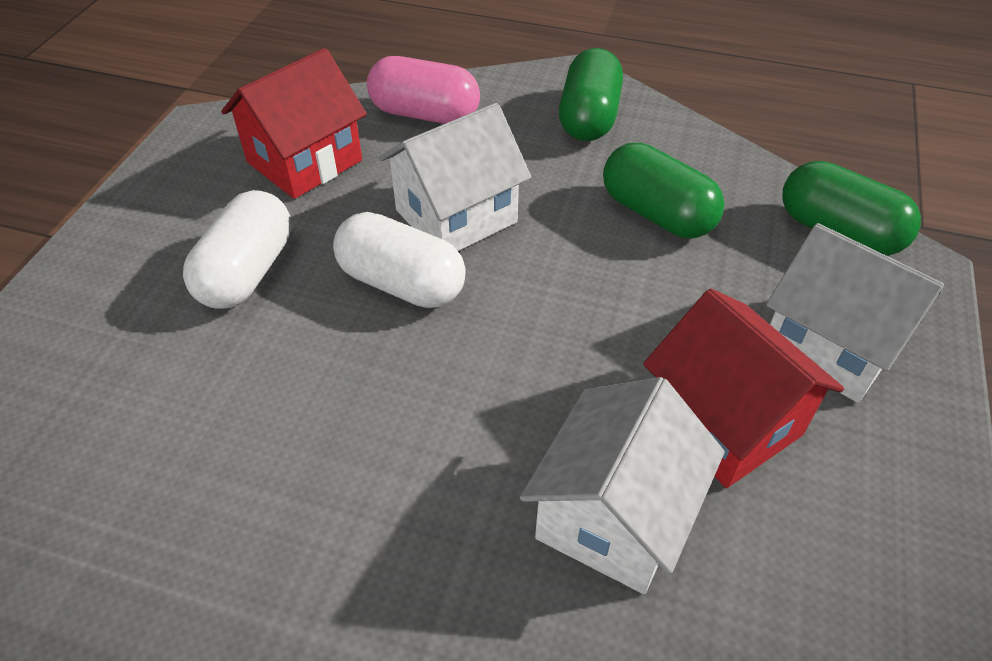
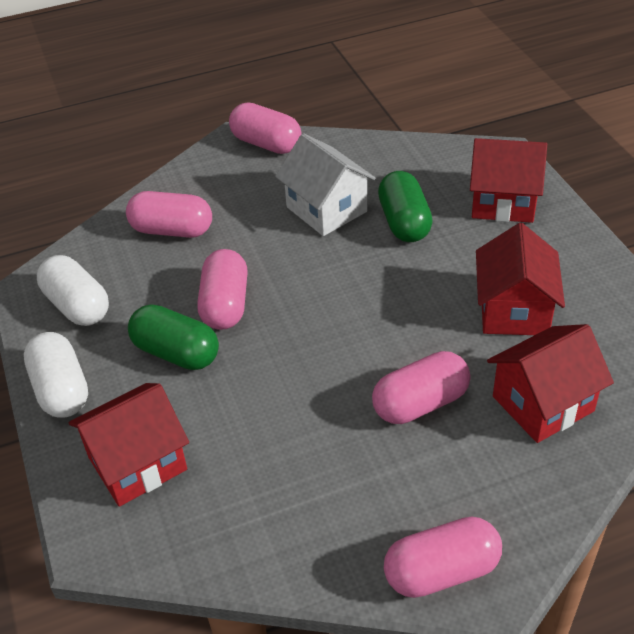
green capsule: [559,48,623,141] [603,143,725,238] [782,161,921,256] = 3 -> [128,304,219,370] [378,171,433,242] = 2
pink capsule: [367,56,480,124] = 1 -> [126,191,212,238] [197,249,248,330] [229,103,301,154] [372,351,471,424] [384,517,502,598] = 5
red house: [221,48,367,199] [643,289,844,488] = 2 -> [69,383,189,507] [470,138,547,223] [476,223,565,335] [487,324,614,443] = 4
white house: [379,103,531,251] [520,377,725,594] [766,223,944,403] = 3 -> [275,133,376,236] = 1

